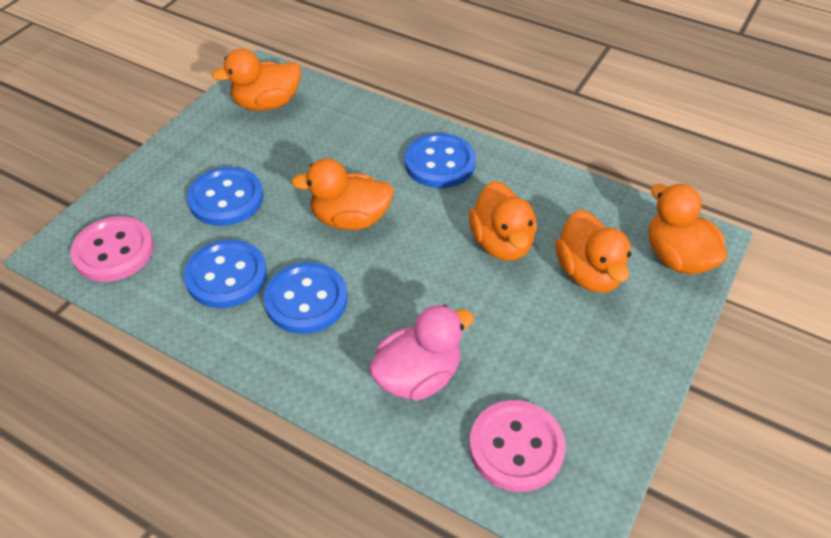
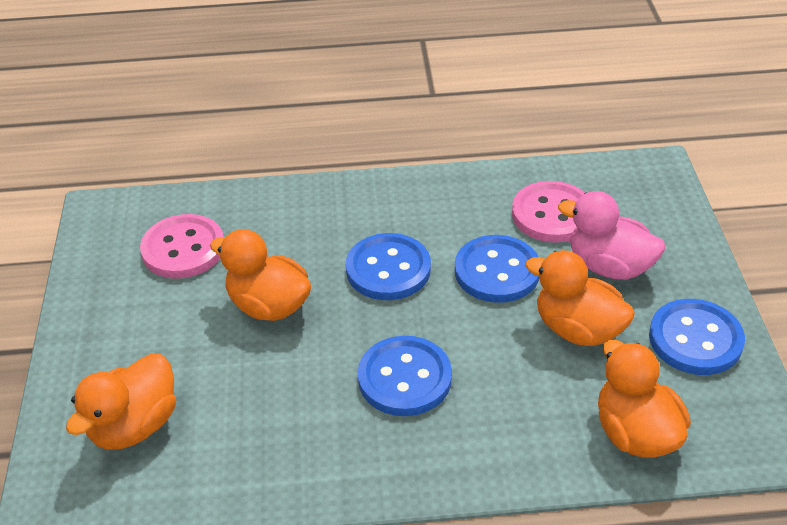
orange duck: [212,49,301,111] [291,158,394,230] [469,181,537,261] [555,210,631,293] [649,184,727,274] = 5 -> [66,353,176,450] [210,229,311,321] [525,250,635,346] [598,340,691,458] = 4

